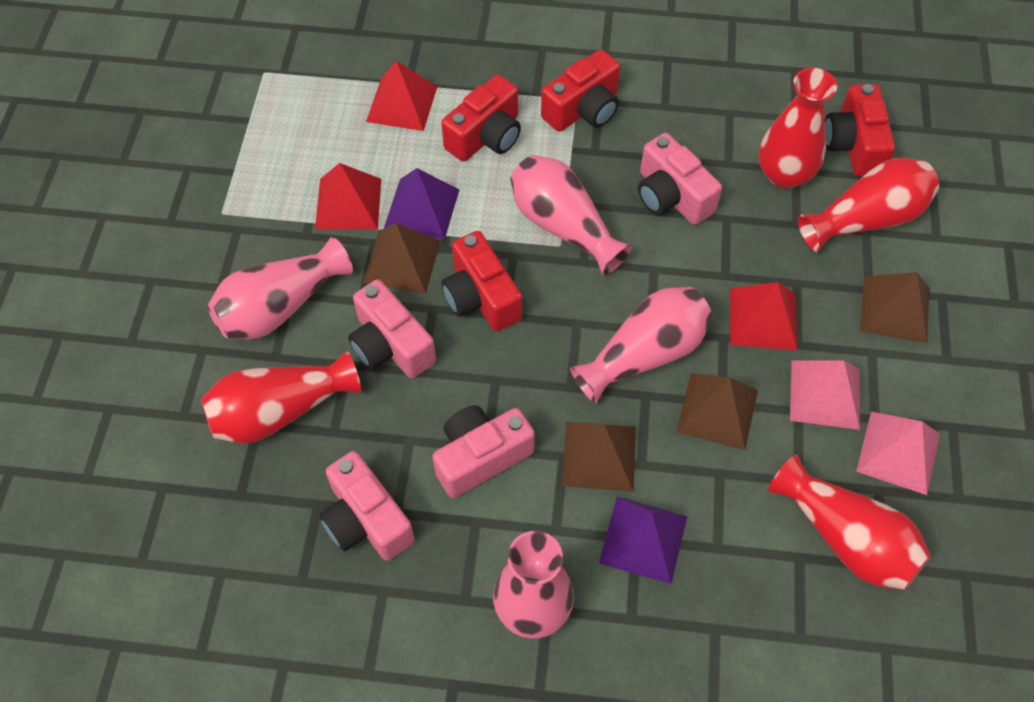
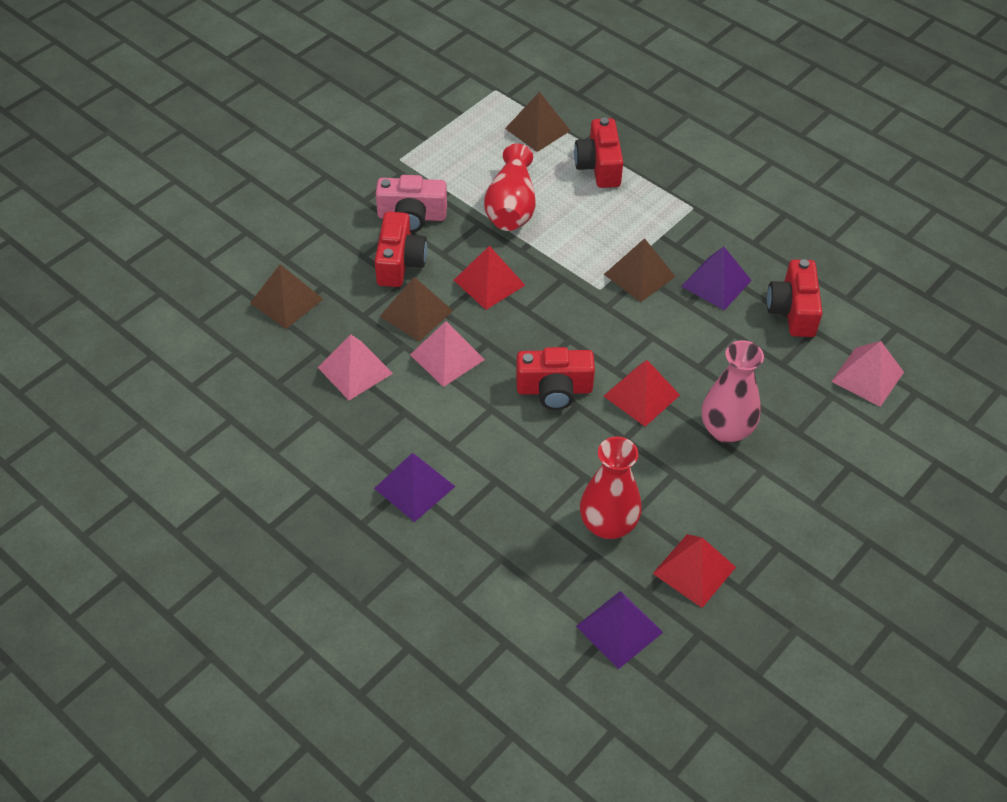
pink camera: [319,451,415,561] [348,279,436,378] [432,405,535,498] [638,133,722,225] = 4 -> [376,175,447,232] = 1
pink pyramid: [790,360,860,430] [856,412,940,495] = 2 -> [317,334,393,400] [410,321,485,387] [831,341,904,407] = 3
pink vase: [207,237,353,339] [493,531,574,639] [510,155,632,276] [570,287,712,404] = 4 -> [702,340,764,443] = 1
purple pyramid: [384,168,460,239] [599,497,687,584] = 2 -> [374,453,455,522] [576,591,663,669] [681,247,752,310] = 3
red vase: [201,351,361,444] [759,68,837,189] [768,455,931,590] [798,158,939,252] = 4 -> [484,143,536,231] [580,437,642,539] = 2

